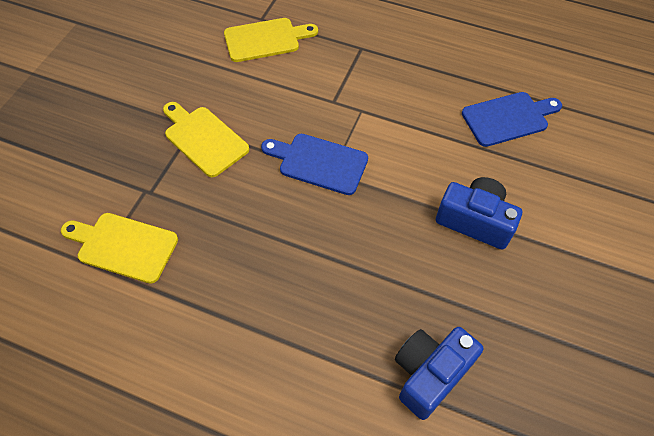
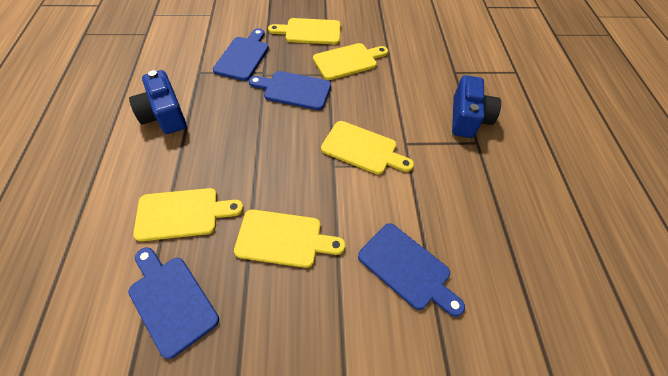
blue cutting board: [261,134,368,195] [462,92,562,147] = 2 -> [128,247,219,359] [213,28,269,81] [249,71,331,110] [358,223,465,317] = 4
yellow cutting board: [61,213,178,284] [163,102,249,177] [224,18,318,62] = 3 -> [133,188,244,241] [234,209,345,268] [268,18,340,45] [313,43,388,80] [321,121,414,175] = 5

